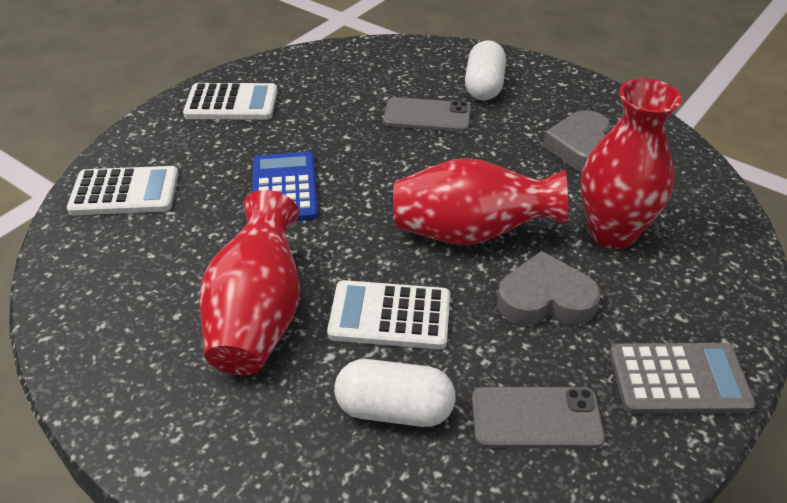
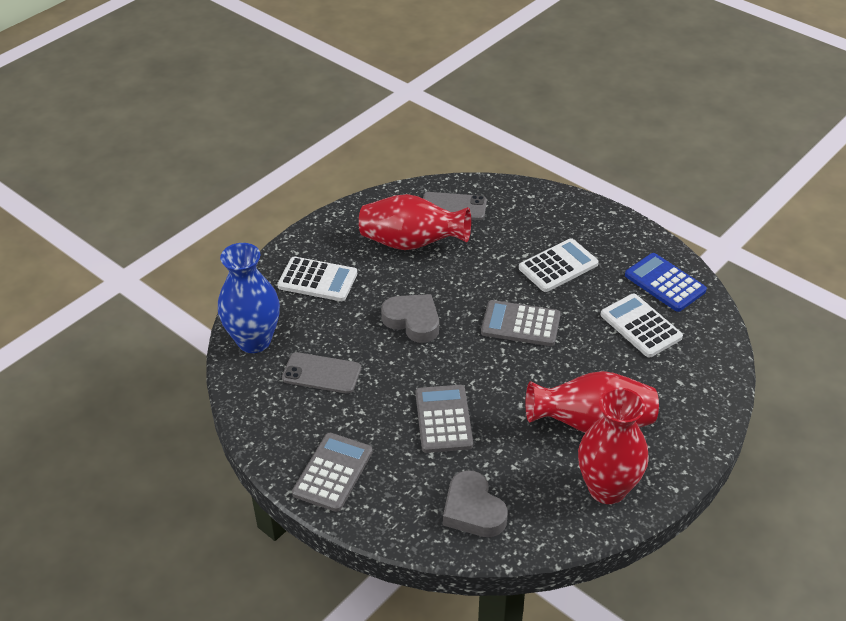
blue vase: none = 0 -> [218,243,280,353] = 1
grey calculator: [610,343,756,414] = 1 -> [292,433,373,512] [416,385,473,453] [481,300,561,346] = 3
white capsule: [334,359,456,427] [465,40,506,101] = 2 -> none = 0

